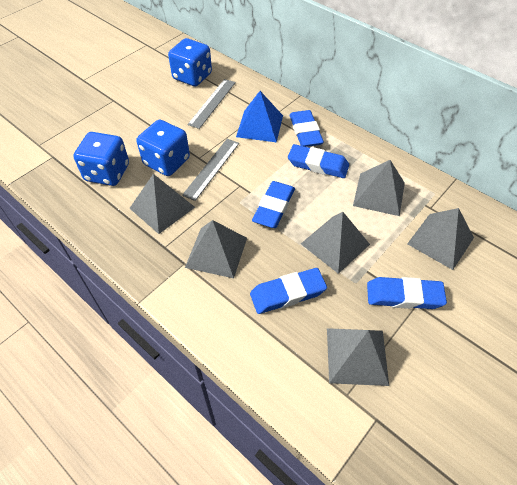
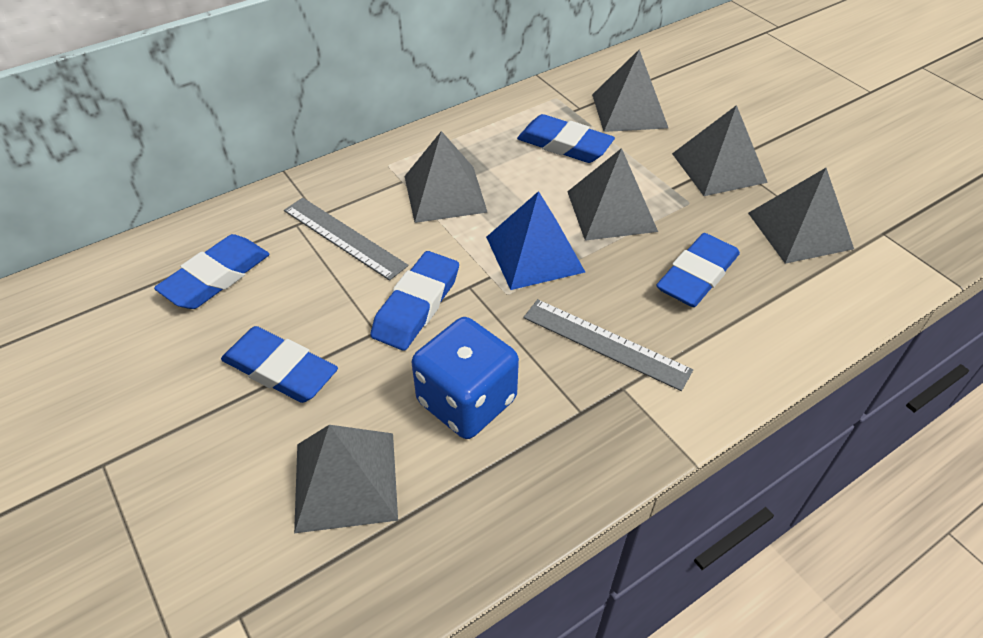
blue dice: [73,132,129,186] [136,120,190,176] [168,38,212,86] = 3 -> [412,317,519,439] = 1

